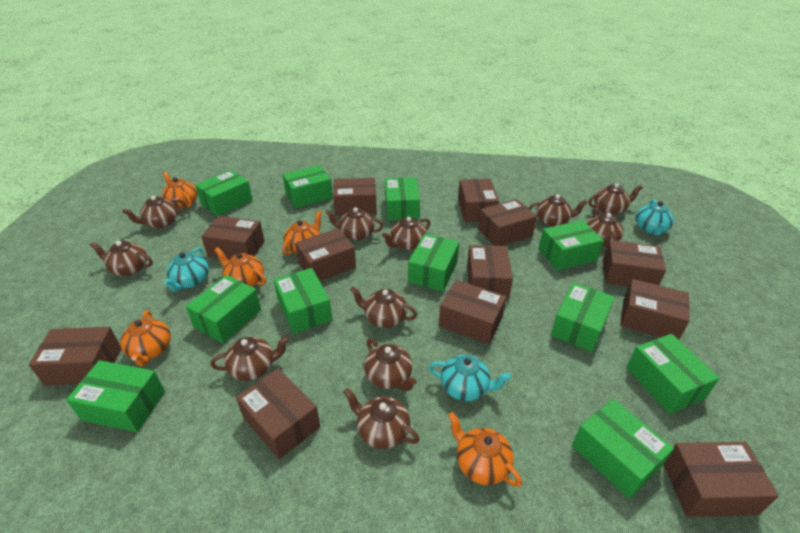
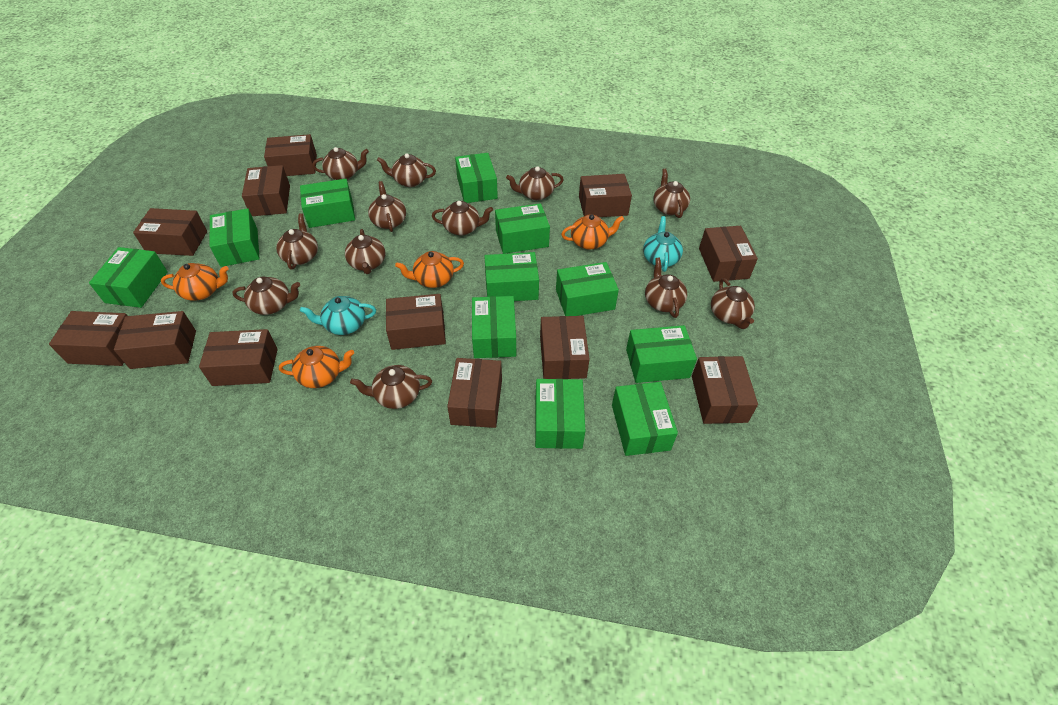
brown teapot: [90,241,153,276] [122,196,186,228] [210,336,289,381] [325,207,383,240] [344,388,420,449] [350,286,417,328] [364,339,416,391] [382,217,430,250] [528,194,587,227] [587,201,623,246] [588,183,643,215] = 11 -> [232,276,300,315] [276,213,318,270] [312,147,369,180] [345,229,385,274] [350,365,432,409] [368,181,406,232] [377,153,436,187] [432,201,493,236] [506,166,564,200] [645,257,687,318] [653,168,690,218] [711,278,755,329] = 12
orange teapot: [120,310,171,366] [162,172,198,209] [214,247,266,287] [282,211,322,255] [448,412,522,487] = 5 -> [161,263,229,301] [279,346,354,388] [395,251,464,288] [561,214,624,249] = 4
turquoise teapot: [163,247,209,292] [429,355,511,401] [635,199,674,236] = 3 -> [300,296,376,335] [643,216,683,272] = 2

